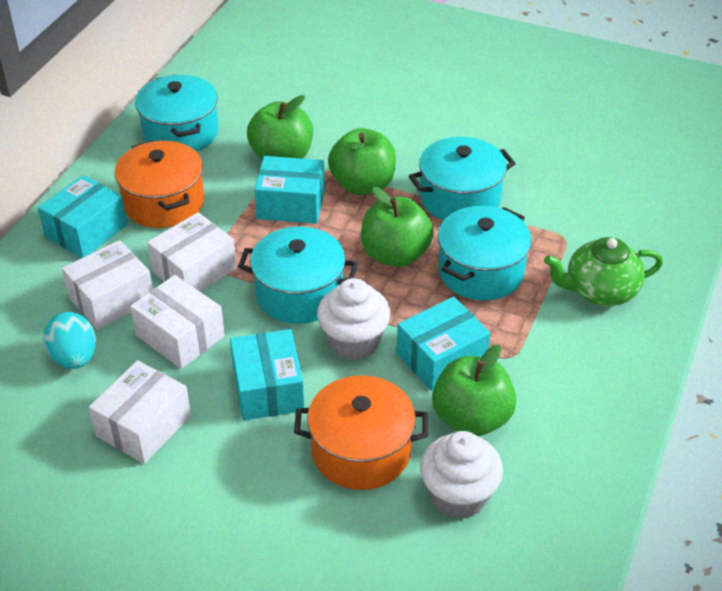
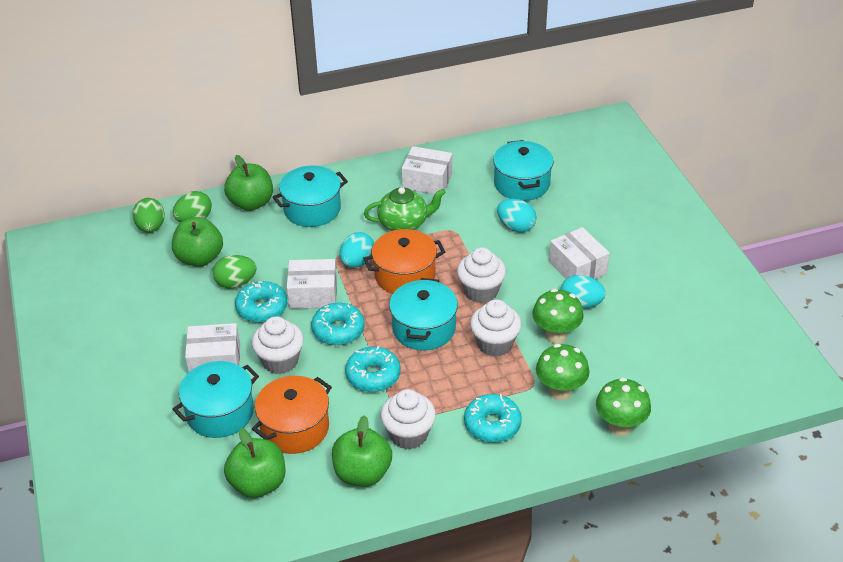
green egg: none = 0 -> [133,198,165,233] [173,191,212,222] [212,255,257,288] = 3
green mushroom: none = 0 -> [532,289,584,344] [536,344,589,400] [596,378,651,436] = 3
turquoise box: [38,175,127,258] [230,329,305,421] [254,156,325,224] [397,297,490,391] = 4 -> none = 0
turquoise donut: none = 0 -> [235,281,288,323] [311,302,365,345] [345,346,401,392] [464,394,522,443] = 4
turquoise egg: [43,312,96,369] = 1 -> [340,232,374,268] [497,199,537,232] [560,275,606,309] = 3
white cupcake: [317,278,390,360] [420,431,503,519] = 2 -> [252,317,304,374] [381,389,436,450] [457,247,506,303] [470,299,522,357] = 4

